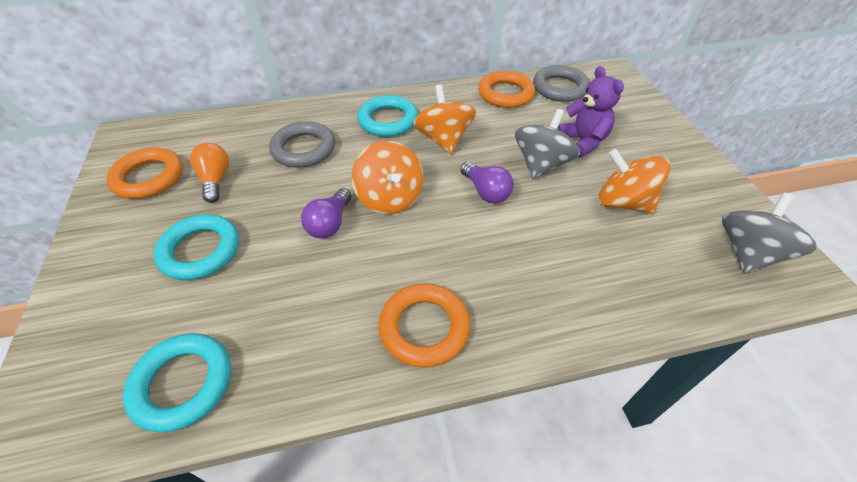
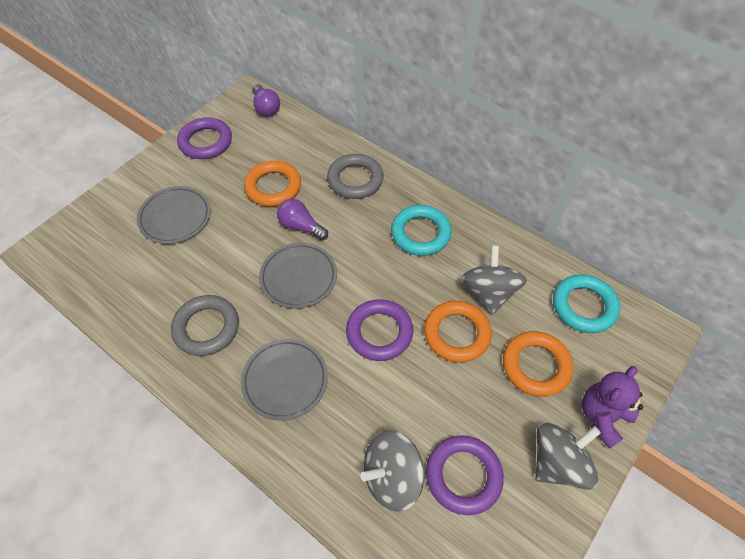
grey plate: none = 0 -> [137,186,211,244] [241,339,328,421] [259,243,337,309] = 3
grey spinning top: [515,109,580,179] [722,192,817,274] = 2 -> [361,430,424,512] [461,245,527,315] [535,423,601,490] = 3
orange light bulb: [190,143,229,203] = 1 -> none = 0
orange spinning top: [352,141,423,214] [413,84,476,154] [599,149,671,214] = 3 -> none = 0
purple ring: none = 0 -> [177,117,232,159] [346,299,413,361] [426,435,504,515] = 3
turquoise ring: [123,333,231,432] [153,214,239,280] [357,95,418,137] = 3 -> [391,205,452,256] [553,274,620,333] = 2

